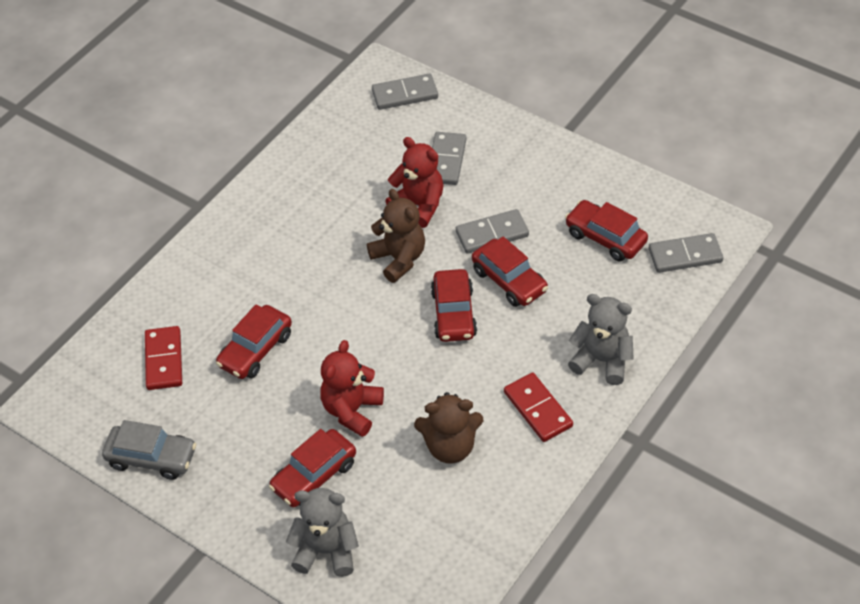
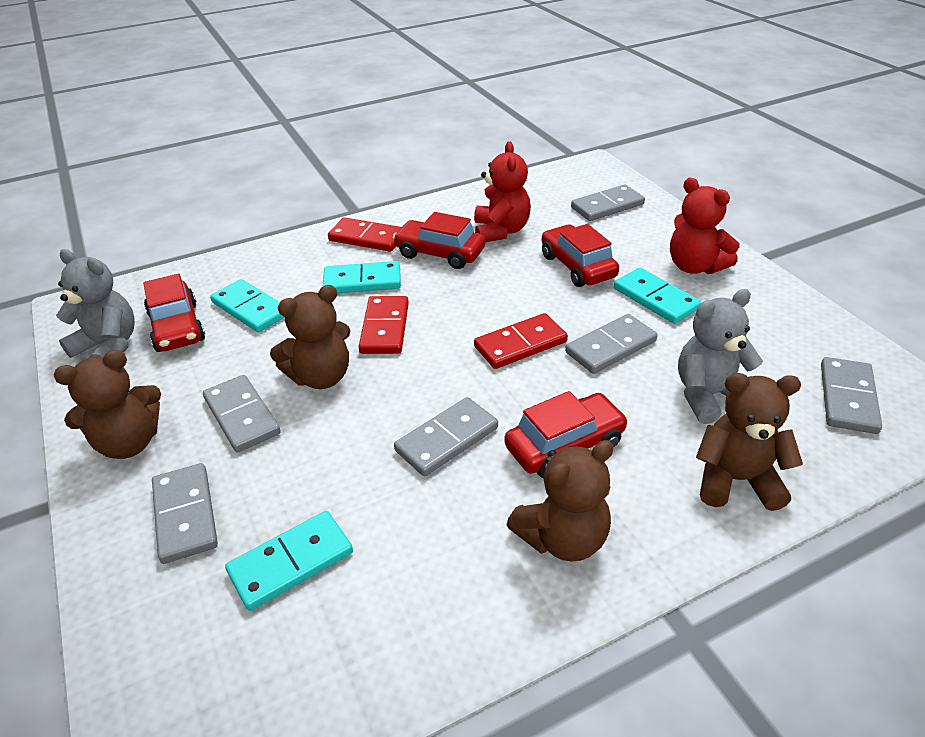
brown teddy bear: [367,189,425,283] [414,392,483,463] = 2 -> [54,350,161,459] [270,285,350,389] [507,440,614,562] [696,373,803,511] = 4
grey car: [102,420,196,480] = 1 -> none = 0
grey domino: [372,74,438,110] [432,132,466,185] [456,209,529,254] [649,233,723,273] = 4 -> [152,463,218,564] [203,375,281,453] [394,397,498,476] [565,314,658,374] [571,185,645,221] [821,357,882,434] = 6
red car: [216,304,292,379] [269,429,356,507] [431,269,477,342] [472,237,548,307] [565,200,648,261] = 5 -> [143,274,205,352] [393,212,485,269] [504,391,629,478] [542,224,619,287] = 4
red domino: [145,326,182,390] [504,372,573,442] = 2 -> [328,217,402,252] [359,296,409,354] [474,313,568,369] = 3
turquoise domino: none = 0 -> [210,279,285,332] [225,511,353,611] [322,261,401,293] [614,268,701,324] = 4

